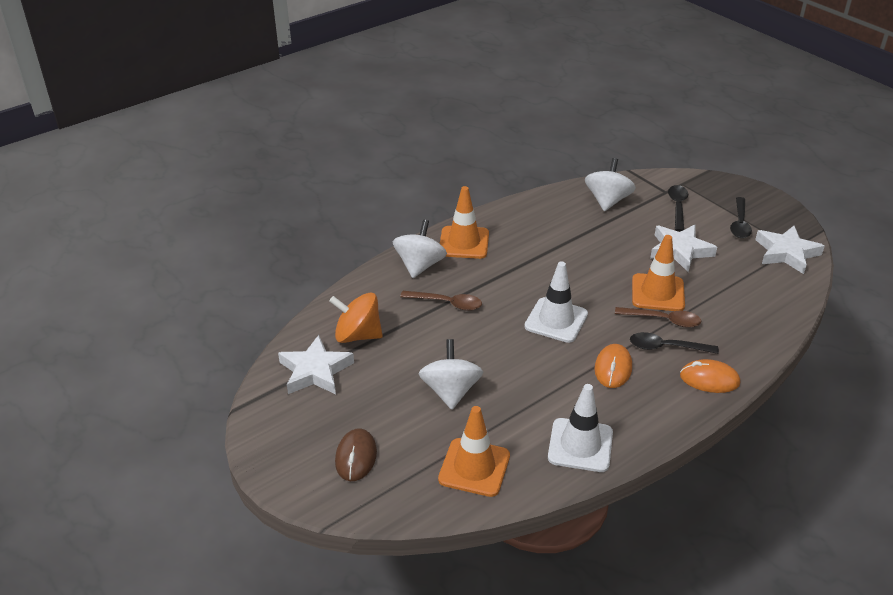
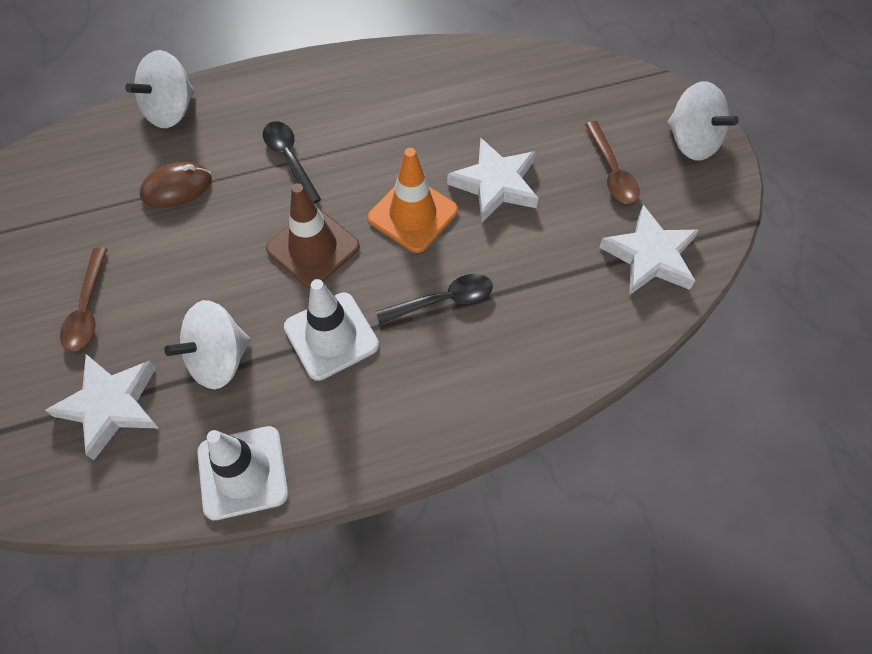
black spoon: [630,332,719,354] [668,185,688,231] [730,197,752,238] = 3 -> [263,121,321,204] [376,274,493,324] = 2
brown traffic cone: none = 0 -> [266,183,360,288] = 1
orange mouse: [594,344,632,388] [680,359,740,393] = 2 -> none = 0
orange spinning top: [329,293,383,343] = 1 -> none = 0
orange traffic cone: [438,406,510,497] [440,186,489,259] [632,235,685,311] = 3 -> [368,148,458,253] = 1

